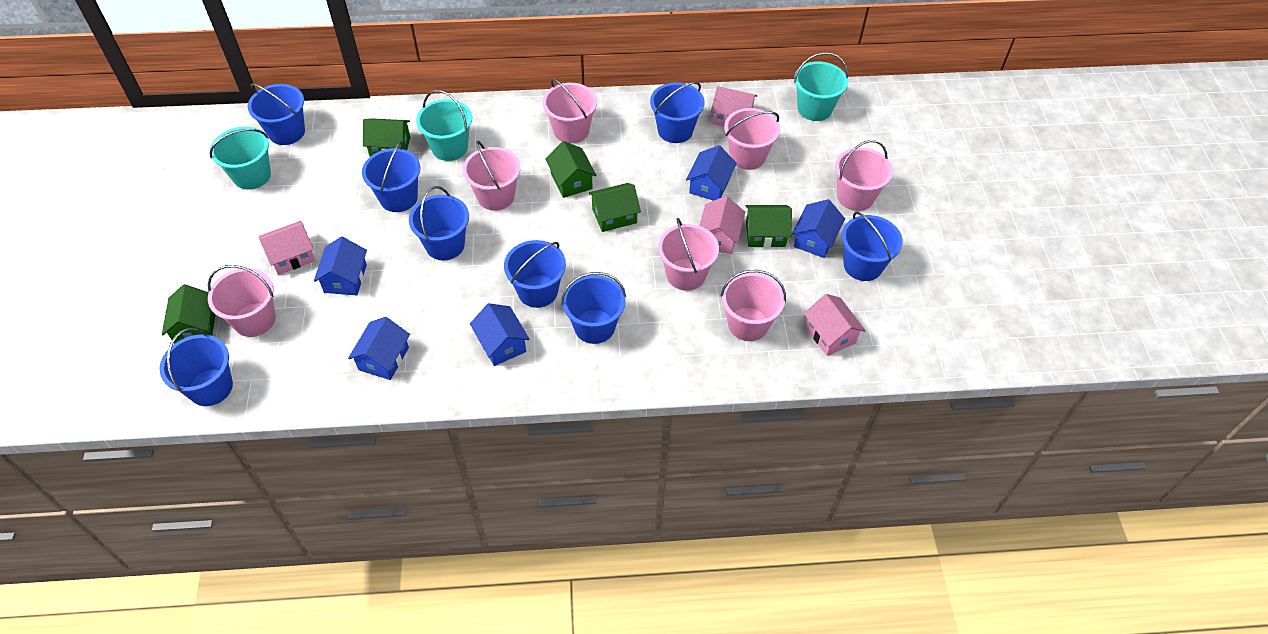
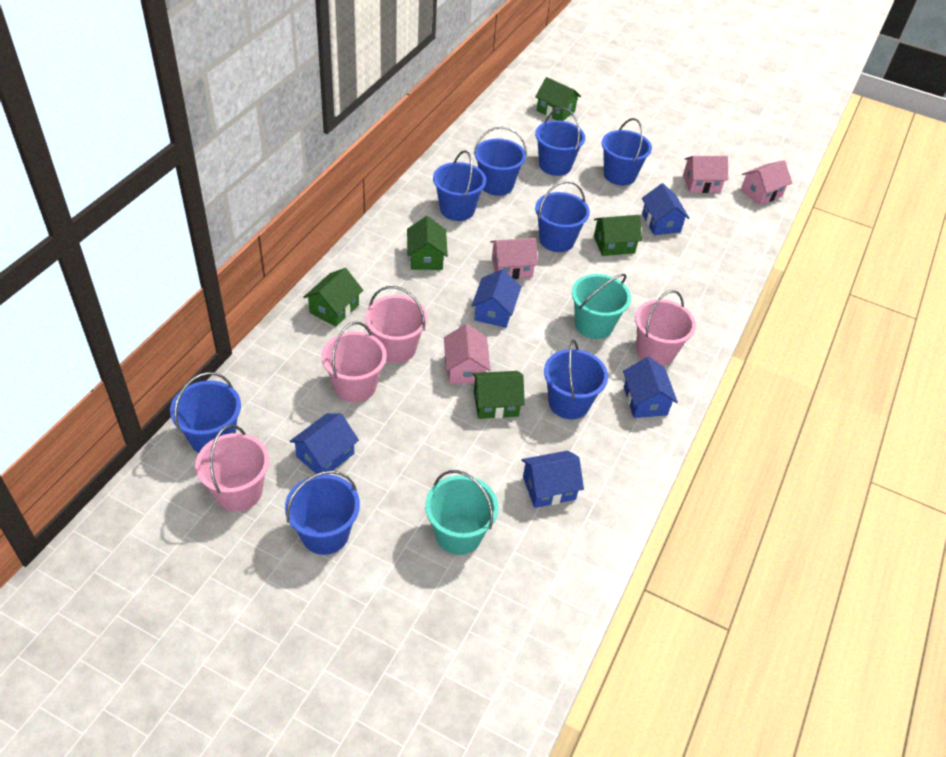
pink bucket: [208,265,276,337] [463,141,521,211] [543,78,597,143] [658,218,719,291] [721,270,786,341] [724,108,780,170] [835,140,893,211] = 7 -> [195,425,269,512] [321,322,387,402] [365,286,428,363] [635,290,696,366] = 4
turquoise bucket: [209,126,271,190] [416,90,472,161] [794,52,848,121] = 3 -> [425,470,498,555] [572,274,631,339] = 2

